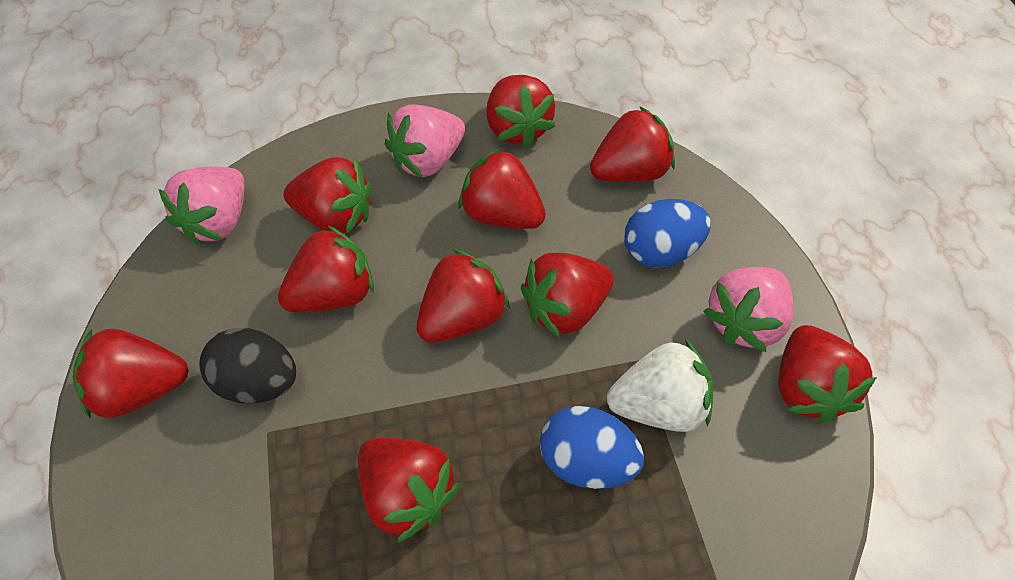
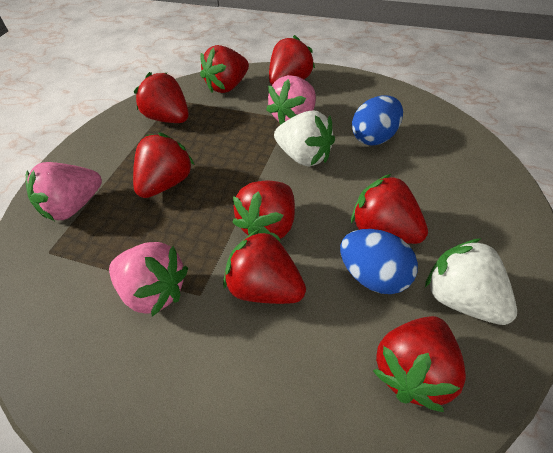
black egg: [199,328,296,404] = 1 -> none = 0
red strawberry: [73,329,189,419] [278,225,374,312] [284,158,372,234] [358,438,460,543] [416,249,510,343] [458,147,546,229] [486,75,555,148] [521,253,614,338] [590,106,675,182] [779,325,877,423] = 10 -> [133,133,194,198] [134,72,189,123] [200,45,249,93] [223,228,306,304] [232,181,295,242] [269,35,315,85] [351,174,428,244] [373,316,466,412] = 8
white strawberry: [607,339,713,432] = 1 -> [274,111,335,167] [425,238,517,325] = 2

